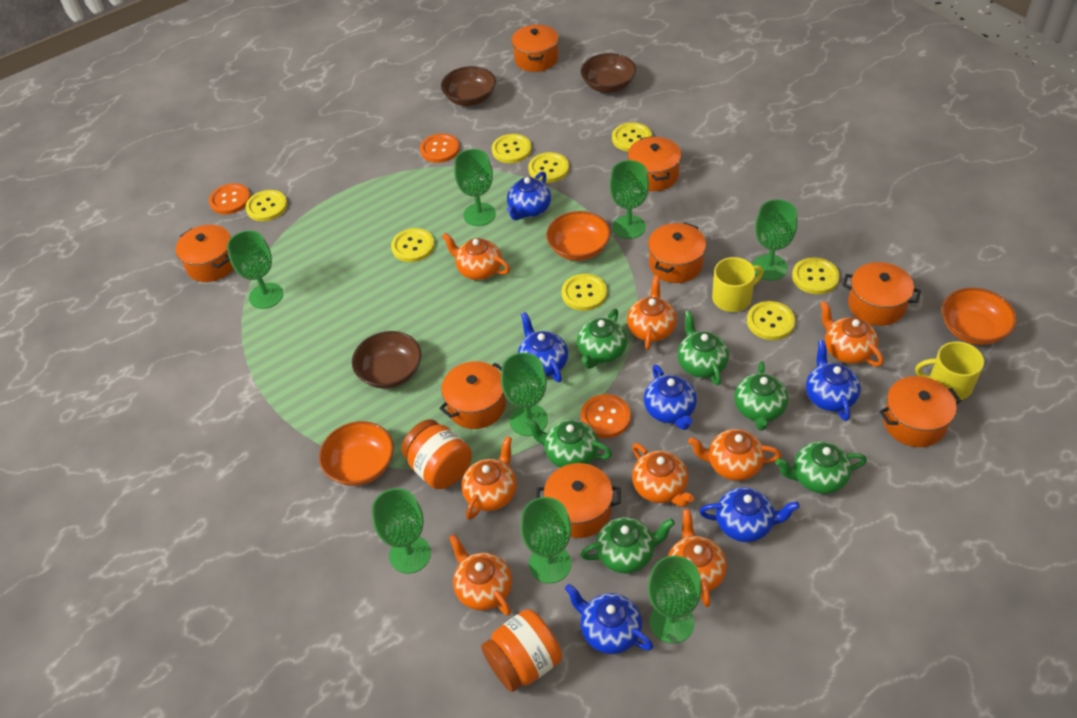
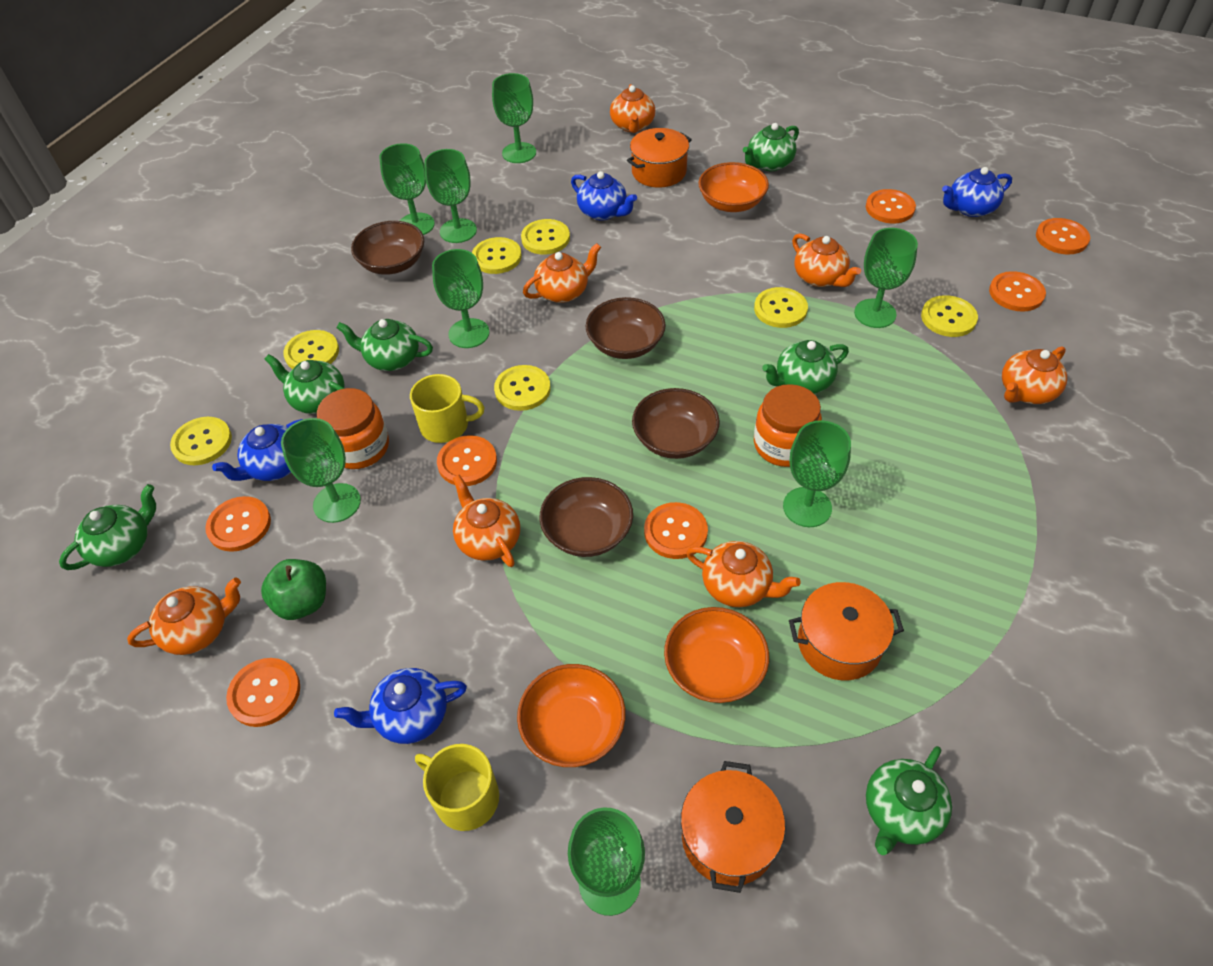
blue teapot: [507,171,551,220] [518,312,568,382] [565,584,653,654] [644,365,697,430] [699,487,800,542] [806,340,861,421] = 6 -> [212,419,304,481] [334,668,467,744] [571,171,637,221] [942,167,1012,217] = 4
brown bowl: [352,331,422,389] [441,66,496,106] [581,53,636,93] = 3 -> [351,221,424,275] [539,477,633,557] [586,297,666,359] [632,388,720,459] = 4
green apple: none = 0 -> [261,559,326,620] = 1
orange button: [209,183,251,214] [420,133,460,163] [580,394,631,438] = 3 -> [205,496,271,552] [226,658,300,727] [437,435,497,486] [644,502,708,559] [866,189,916,223] [989,271,1046,312] [1036,218,1090,254] = 7
orange pot: [176,225,234,282] [439,361,506,429] [511,25,559,72] [536,463,621,538] [628,136,681,191] [648,223,706,283] [843,262,921,326] [879,376,961,447] = 8 -> [627,128,692,188] [681,761,785,893] [789,582,904,680] = 3
orange teapot: [442,233,510,280] [449,534,512,616] [461,436,517,520] [627,275,677,350] [632,443,694,507] [668,509,727,607] [688,429,781,481] [820,301,883,366] = 8 -> [127,578,241,655] [453,475,520,567] [523,243,601,303] [610,84,655,133] [686,541,801,607] [792,233,861,287] [1002,346,1067,404] = 7
yellow button: [245,190,287,221] [391,228,435,262] [492,134,532,163] [528,152,569,183] [562,274,607,311] [612,122,652,152] [747,301,795,340] [792,257,840,294] = 8 -> [170,417,232,465] [283,330,339,369] [472,237,522,274] [494,365,551,411] [521,219,570,255] [754,287,808,328] [921,295,978,337] = 7

